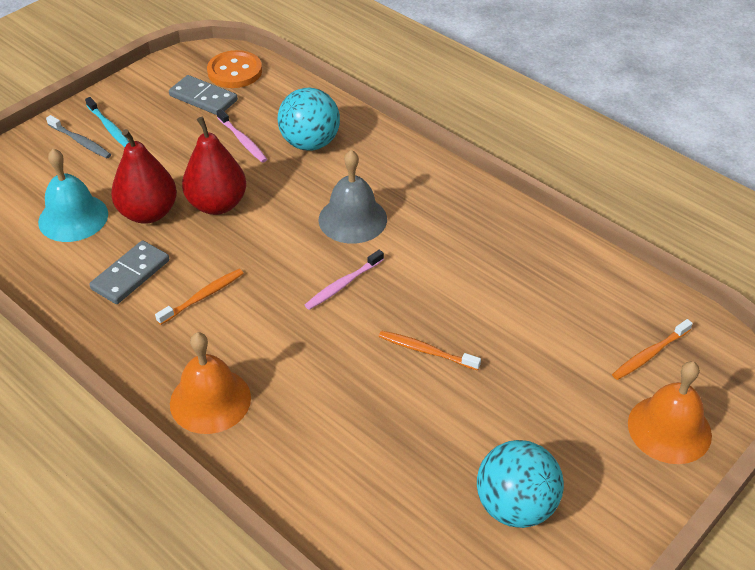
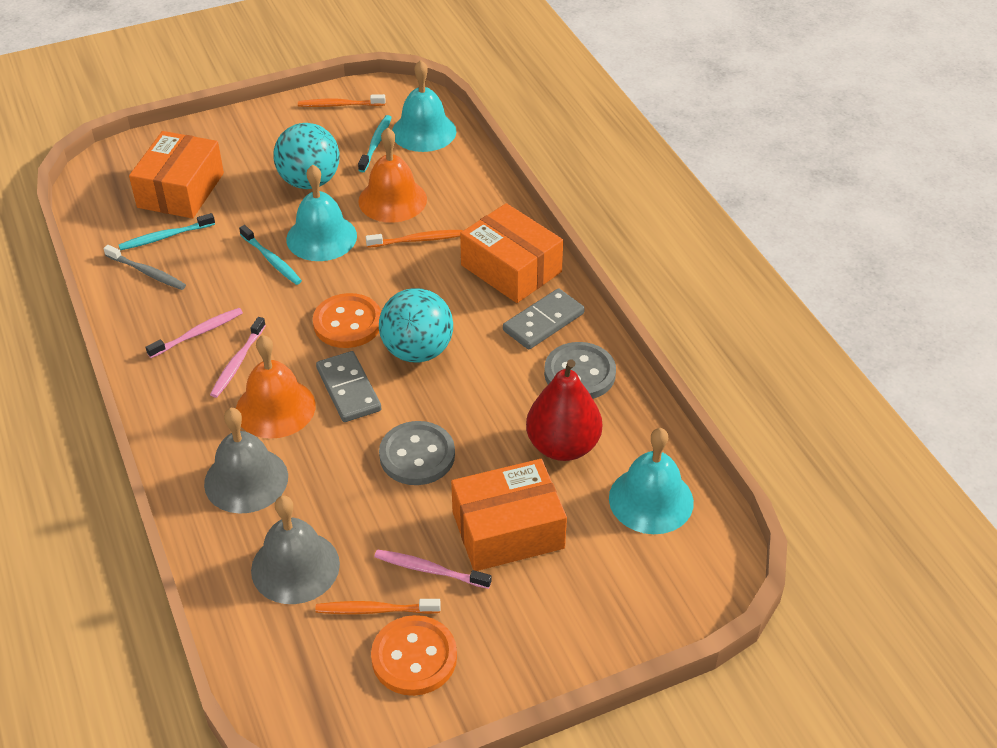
grey bell: [319,150,387,244] = 1 -> [204,408,288,514] [251,496,340,604] = 2
grey button: none = 0 -> [379,421,455,485] [544,342,616,399] = 2
orange box: none = 0 -> [129,131,224,218] [451,459,567,571] [460,203,563,303] = 3
orange button: [207,50,262,88] = 1 -> [313,293,381,348] [371,615,457,696] = 2
pink toothbrush: [216,109,267,163] [305,250,384,310] = 2 -> [145,308,243,358] [210,317,266,398] [374,549,492,589] = 3
red pear: [111,129,177,224] [182,117,246,215] = 2 -> [526,359,602,461] = 1
turquoise bell: [38,148,108,242] = 1 -> [286,165,357,261] [392,60,457,152] [609,428,694,534] = 3
turquoise toothbrush: [85,97,129,147] = 1 -> [119,213,215,250] [239,225,302,285] [358,115,392,172] = 3

